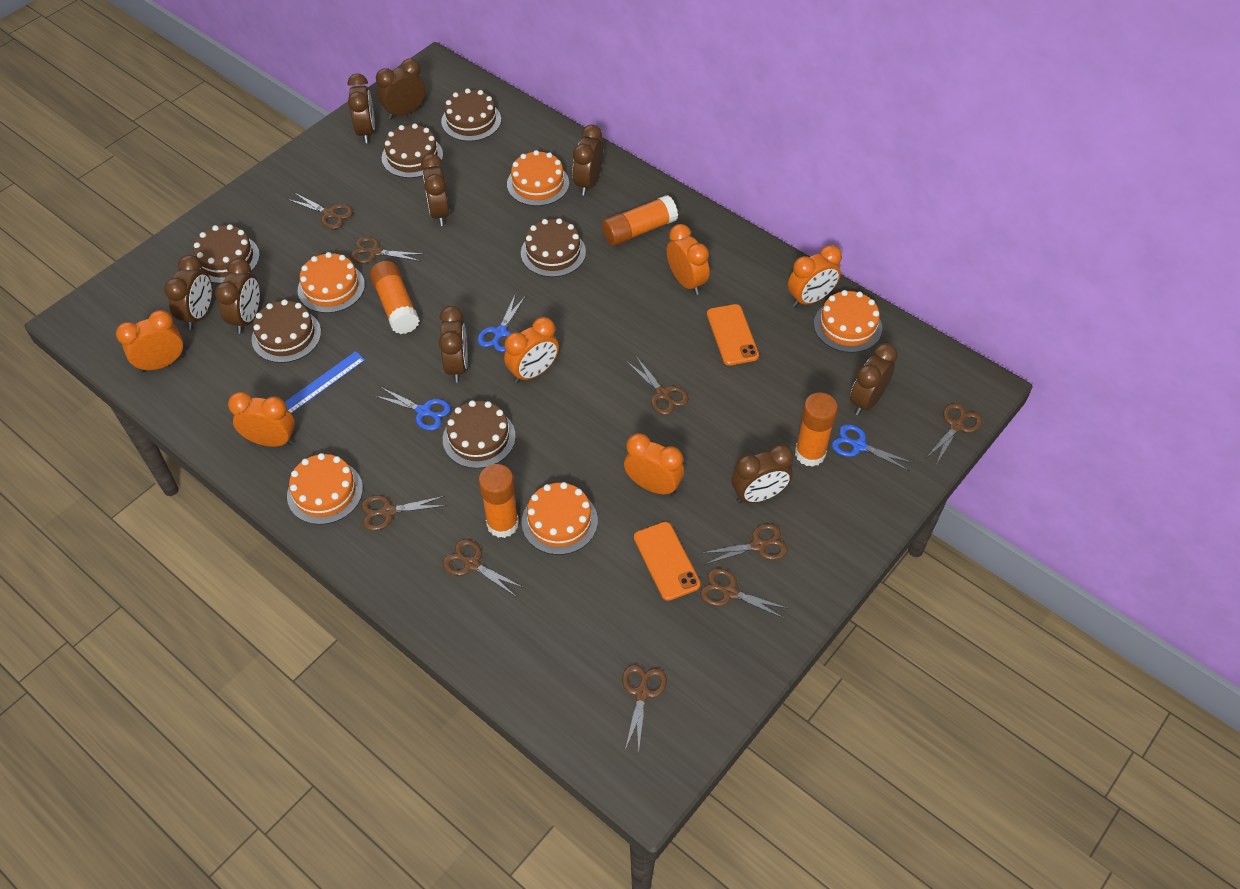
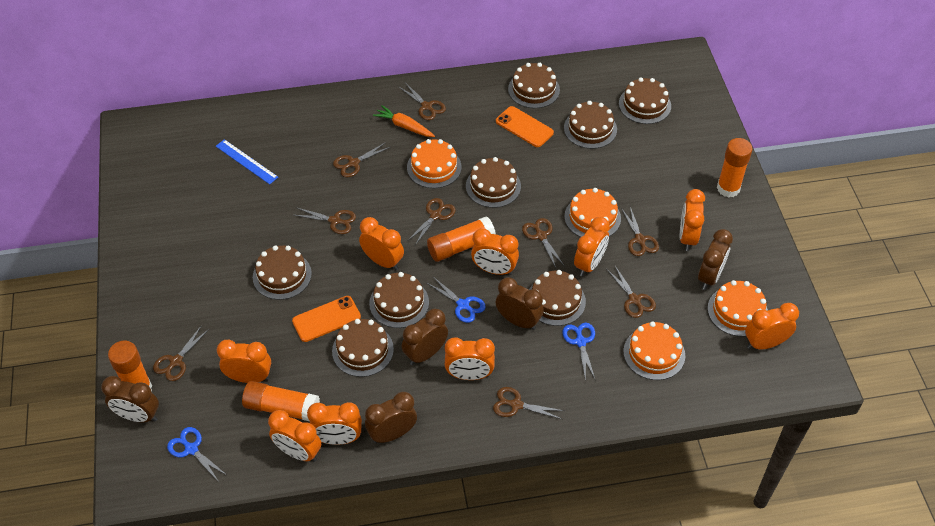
brown cake: [194,224,260,284] [252,299,321,363] [382,124,443,178] [441,88,501,141] [443,400,516,468] [521,218,586,277] = 6 -> [253,245,312,300] [332,319,394,377] [369,272,429,328] [466,157,521,208] [508,63,560,108] [529,270,586,326] [564,101,617,149] [619,77,671,124] = 8
brown clock: [164,255,212,330] [215,258,260,333] [348,73,375,143] [376,58,426,120] [421,154,450,226] [439,306,468,383] [573,125,603,195] [732,444,794,503] [850,343,897,416] = 9 -> [101,376,159,422] [365,392,417,443] [402,309,448,365] [496,277,544,330] [698,229,733,290] = 5
orange cake: [287,453,363,525] [298,252,365,313] [507,150,569,206] [522,482,598,555] [814,290,882,353] = 5 -> [407,139,462,188] [564,188,621,237] [623,321,685,380] [707,280,768,337] = 4
orange carrot: none = 0 -> [373,105,435,137] = 1
orange clock: [116,310,184,373] [228,392,295,447] [504,317,559,383] [624,433,684,496] [667,224,710,295] [788,245,842,307] = 6 -> [217,339,271,383] [268,410,321,462] [307,402,362,445] [359,217,404,270] [445,337,495,380] [471,228,519,275] [574,217,610,277] [680,189,705,251] [745,303,799,350] = 9

